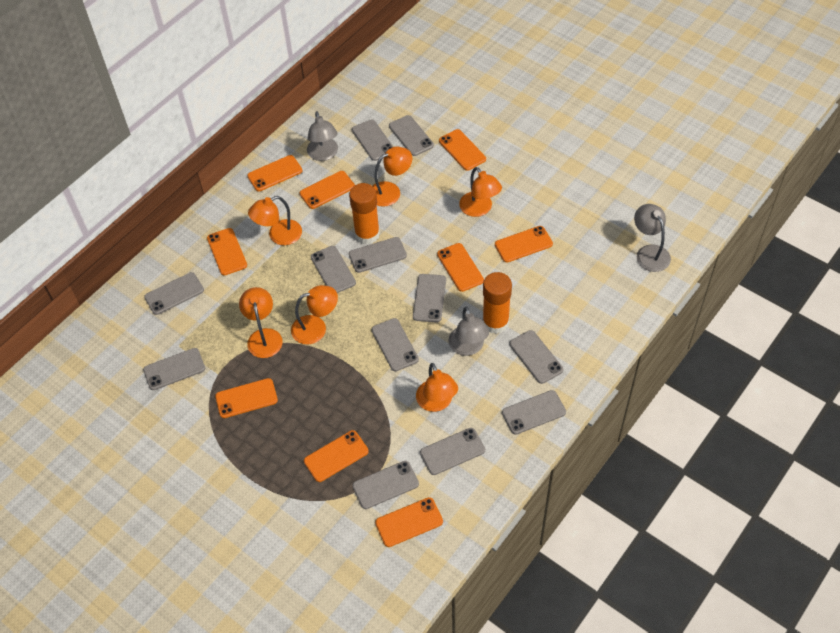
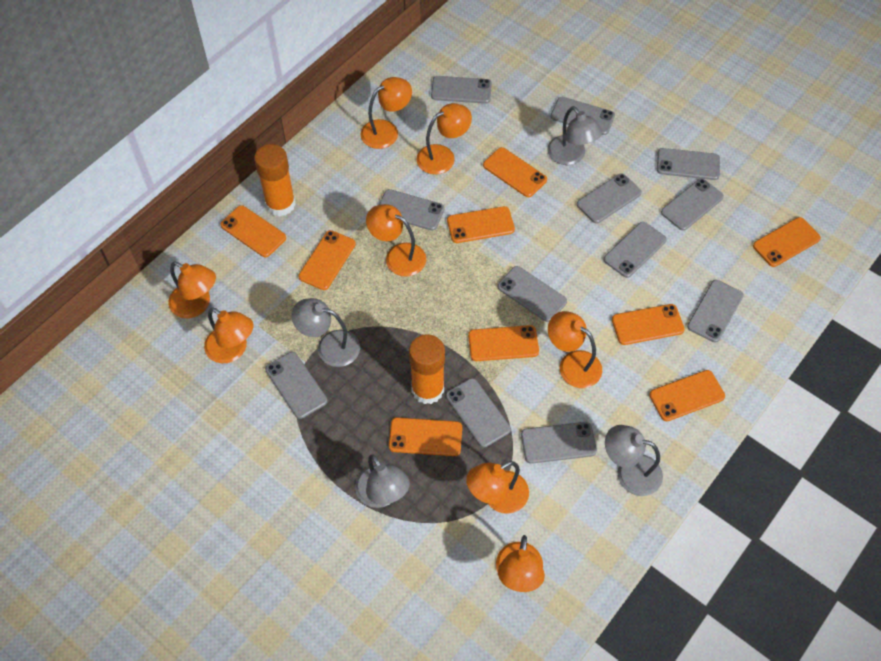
grey lamp: [307,111,338,161] [448,306,489,356] [634,204,671,272] = 3 -> [292,298,360,367] [355,454,410,508] [547,106,602,165] [605,425,663,496] = 4
orange lamp: [239,287,283,358] [248,196,302,245] [291,285,338,344] [373,147,412,207] [416,363,458,412] [459,167,502,217] = 6 -> [169,262,216,318] [204,307,254,363] [360,77,412,149] [366,204,426,277] [417,103,472,175] [466,461,529,514] [496,535,545,592] [548,311,602,388] = 8

